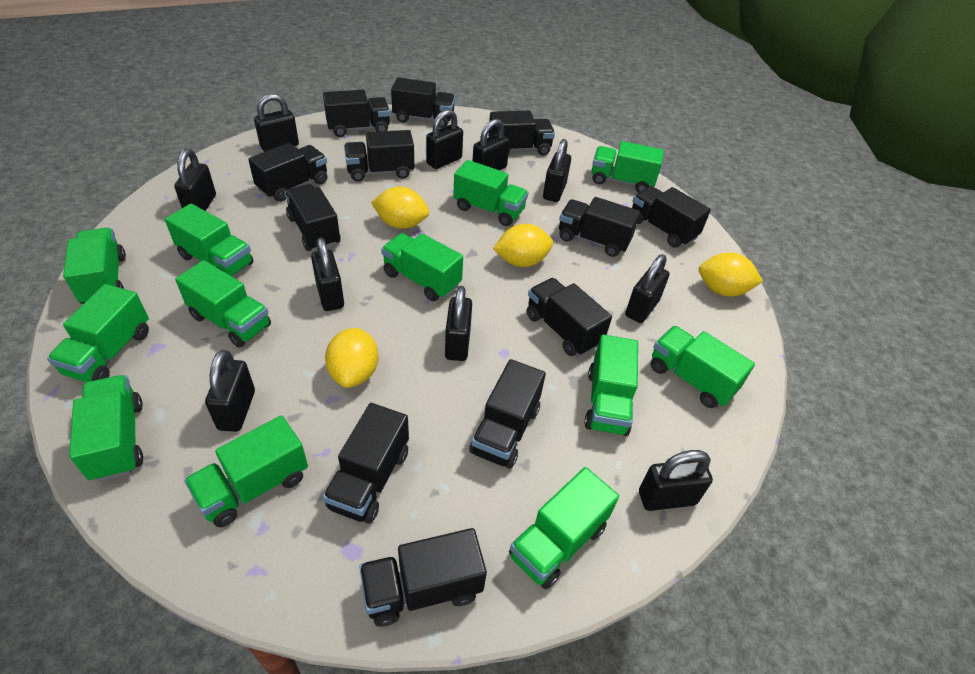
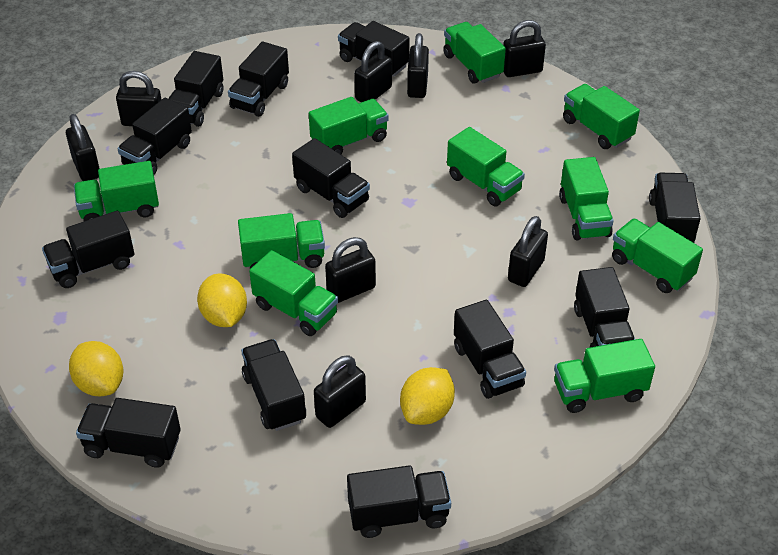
black padlock: [174,149,216,211] [205,350,255,432] [254,94,299,152] [311,238,344,311] [426,109,463,169] [445,286,472,361] [473,119,510,170] [543,139,571,202] [625,254,669,323] [639,450,713,511] = 10 -> [66,114,100,181] [116,71,162,126] [314,355,366,428] [325,237,376,303] [354,41,392,102] [407,33,429,98] [503,20,546,77] [508,216,548,287] = 8
green truck: [47,284,149,382] [63,228,126,304] [69,375,143,482] [165,204,254,276] [175,260,271,347] [184,415,308,527] [381,233,463,301] [453,160,528,226] [509,467,619,589] [584,334,638,436] [591,141,664,193] [651,326,755,408] = 12 -> [74,161,159,221] [238,213,325,269] [249,250,338,336] [309,97,389,154] [443,22,506,83] [447,127,525,206] [554,339,655,413] [559,157,614,240] [563,84,640,149] [612,218,703,293] = 10
yellow lemon: [325,328,379,388] [371,186,429,229] [493,224,553,267] [699,253,763,296] = 4 -> [69,341,123,396] [197,273,247,327] [400,367,455,425] = 3

